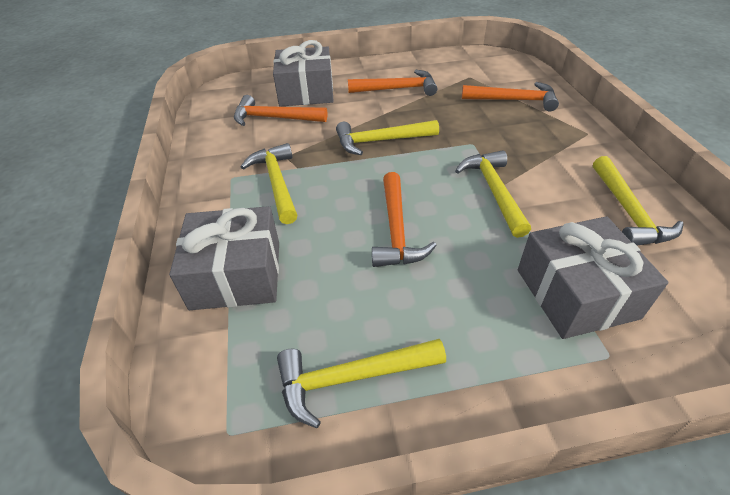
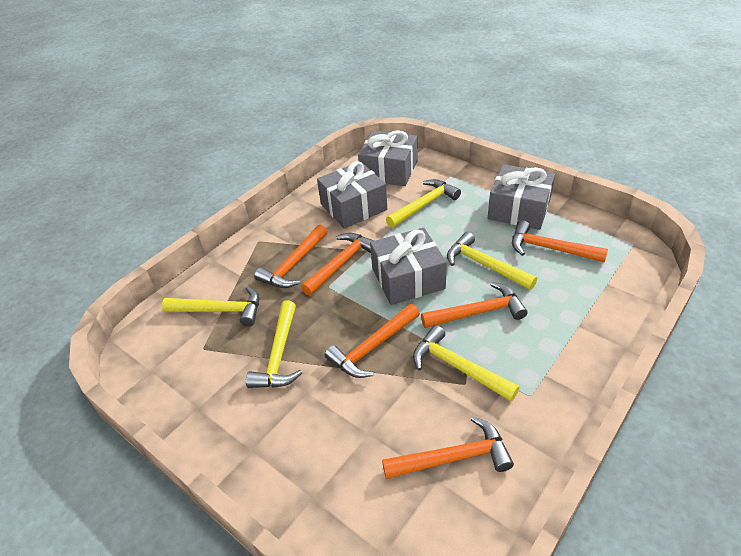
grey gift: [169,206,279,310] [273,40,334,106] [518,216,669,339] = 3 -> [317,161,387,229] [358,130,418,186] [370,227,447,305] [488,164,555,230] = 4
orange hammer: [234,95,327,126] [348,70,437,96] [372,172,437,267] [462,82,559,112] = 4 -> [254,225,328,288] [301,233,374,296] [325,304,420,378] [382,417,514,479] [421,282,528,328] [512,220,608,262] = 6

